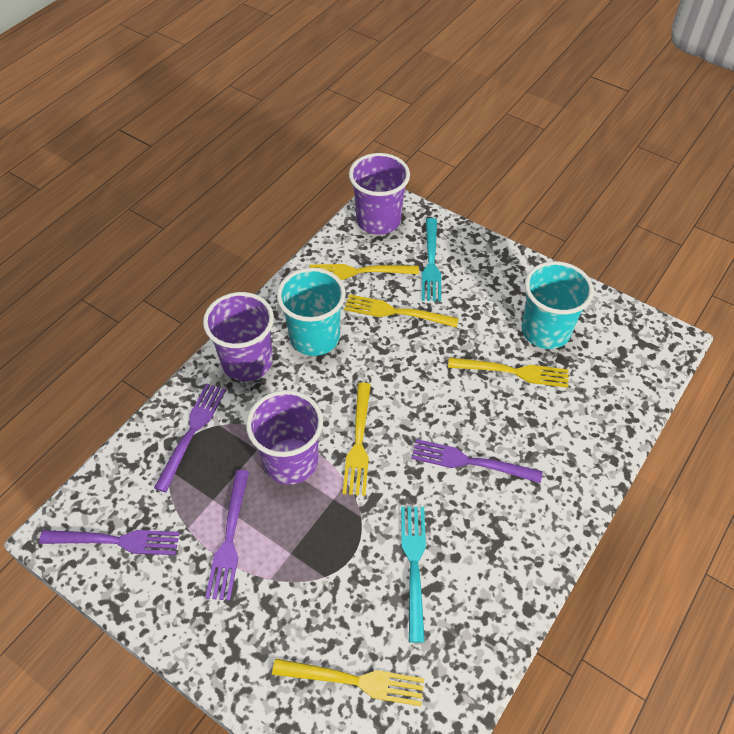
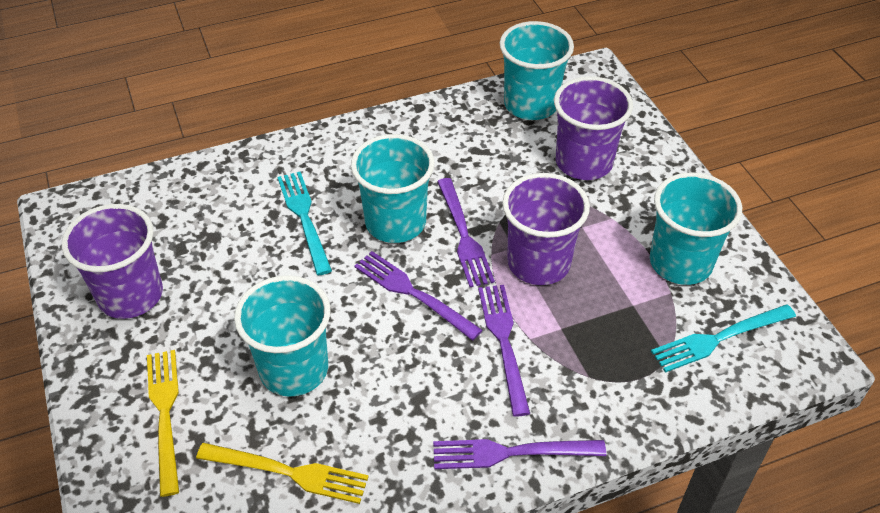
turquoise cup: [277,268,346,356] [522,261,594,349] = 2 -> [234,275,331,397] [351,134,435,243] [500,21,574,120] [650,173,742,285] = 4
yellow fork: [272,658,424,706] [309,264,419,280] [343,383,371,496] [344,294,459,328] [448,357,569,388] = 5 -> [147,350,179,497] [196,443,369,504] = 2

